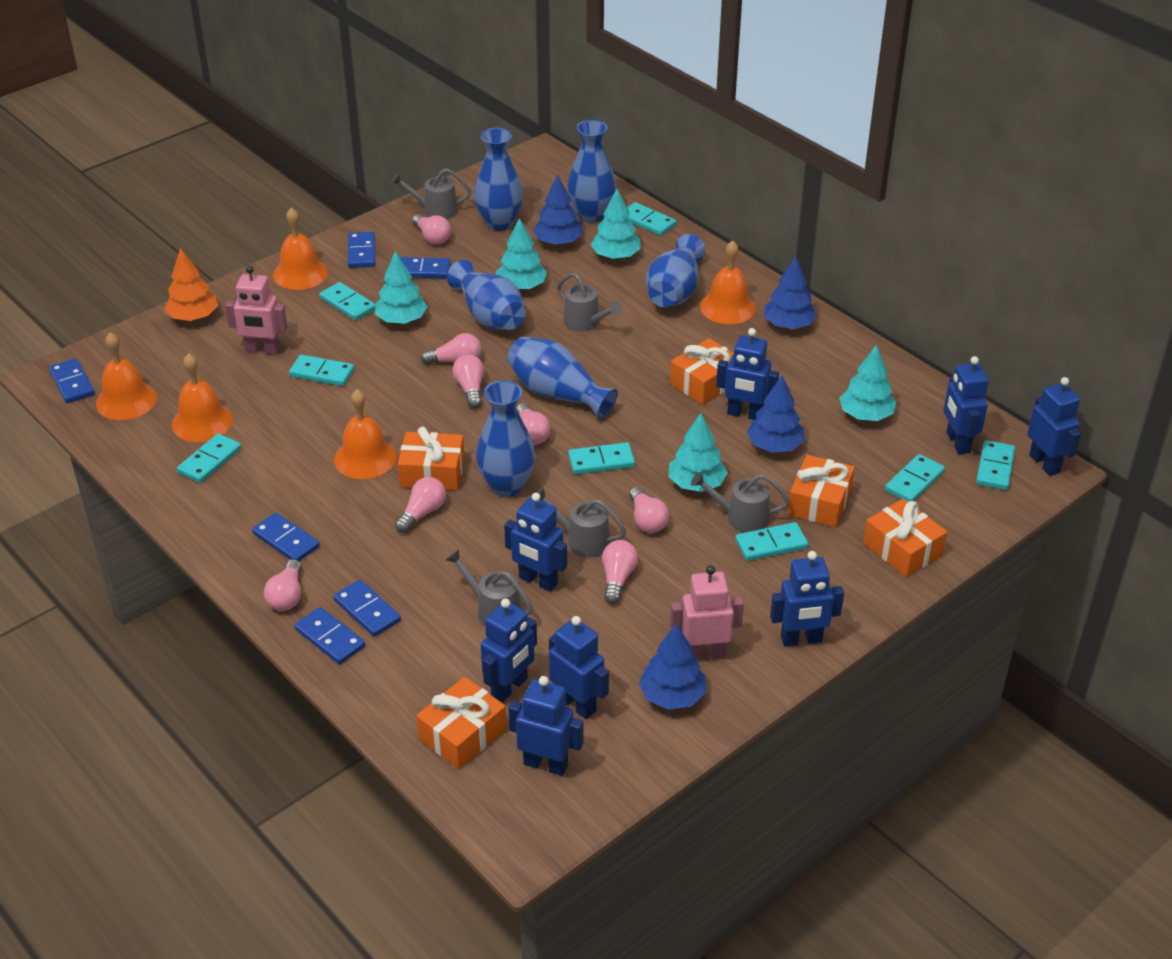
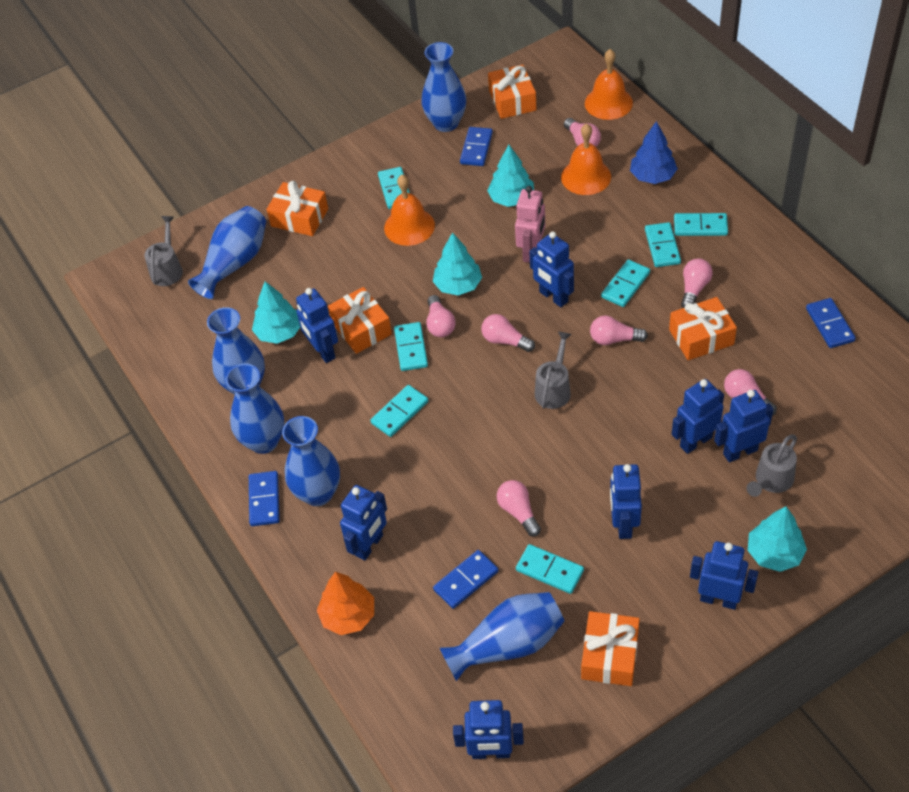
blue domino: [49,358,95,403] [252,512,320,561] [294,607,365,664] [333,580,401,637] [348,232,376,268] [400,257,451,278] = 6 -> [249,471,280,526] [433,550,499,609] [460,127,493,166] [806,298,856,348] = 4
blue tree: [533,175,583,245] [639,624,706,710] [747,376,804,453] [764,256,817,329] = 4 -> [630,121,678,184] = 1
grey watering can: [391,168,471,219] [446,549,533,625] [536,487,626,558] [557,273,622,332] [691,472,790,533] = 5 -> [144,216,183,286] [535,331,571,409] [747,434,797,497] = 3
orange bell: [96,332,157,420] [172,353,233,442] [273,207,328,290] [334,389,397,479] [700,240,756,324] = 5 -> [384,175,435,246] [561,123,611,195] [585,49,633,120] = 3
pink light bulb: [264,559,302,611] [395,477,446,533] [412,214,451,244] [421,333,481,365] [452,355,484,408] [516,403,551,445] [602,540,638,604] [629,487,669,533] = 8 -> [426,295,456,337] [481,314,535,352] [497,480,541,537] [564,118,601,147] [590,315,648,345] [681,258,713,308] [724,369,777,416] = 7
pink robot: [225,266,287,355] [670,565,744,660] = 2 -> [515,186,545,263] = 1
turquoise domino: [177,433,241,483] [289,355,354,386] [319,282,375,321] [568,442,635,474] [627,202,676,236] [735,522,808,561] [885,454,945,502] [976,440,1015,490] = 8 -> [370,385,428,437] [378,167,410,209] [394,322,428,371] [516,544,584,594] [601,259,650,307] [645,222,681,267] [674,213,728,236] = 7
turquoise tree: [375,251,427,324] [496,218,547,290] [591,189,641,259] [669,413,728,492] [839,344,896,421] = 5 -> [252,281,300,344] [433,232,482,295] [487,145,534,207] [748,507,807,572] = 4

